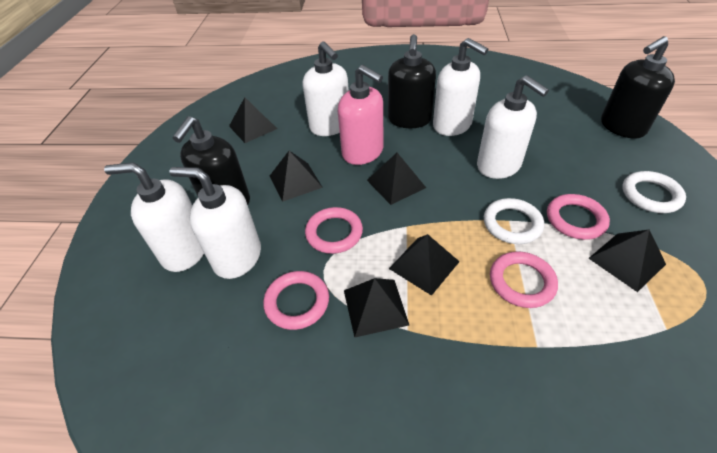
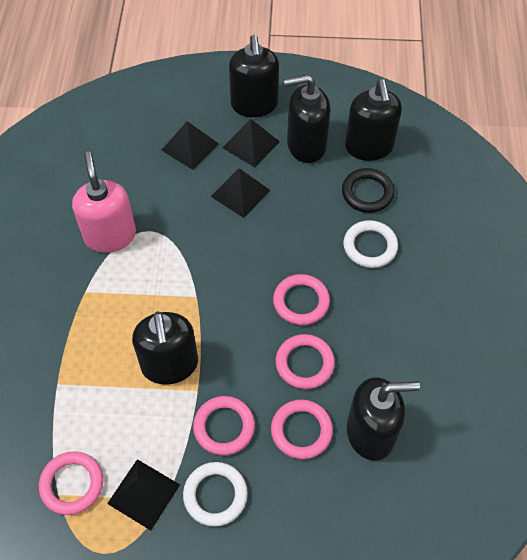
black pyramid: [229,98,277,143] [270,151,323,202] [344,278,409,337] [367,153,426,205] [389,234,460,296] [588,230,666,292] = 6 -> [107,459,180,530] [161,121,219,170] [210,168,270,218] [222,119,280,167] = 4
black ring: none = 0 -> [342,168,395,213] = 1
black soap dispenser: [173,116,250,205] [388,34,436,128] [601,36,675,139] = 3 -> [132,311,198,385] [229,35,279,117] [284,75,331,163] [345,79,402,161] [347,377,420,461] = 5
pink ring: [263,271,329,330] [305,207,363,254] [490,251,558,308] [547,194,610,240] = 4 -> [39,451,103,515] [193,396,255,456] [271,399,333,459] [273,274,330,325] [275,334,335,389] = 5
white soap dispenser: [104,163,204,272] [169,167,261,279] [303,41,349,136] [433,38,488,136] [477,75,549,179] = 5 -> none = 0

